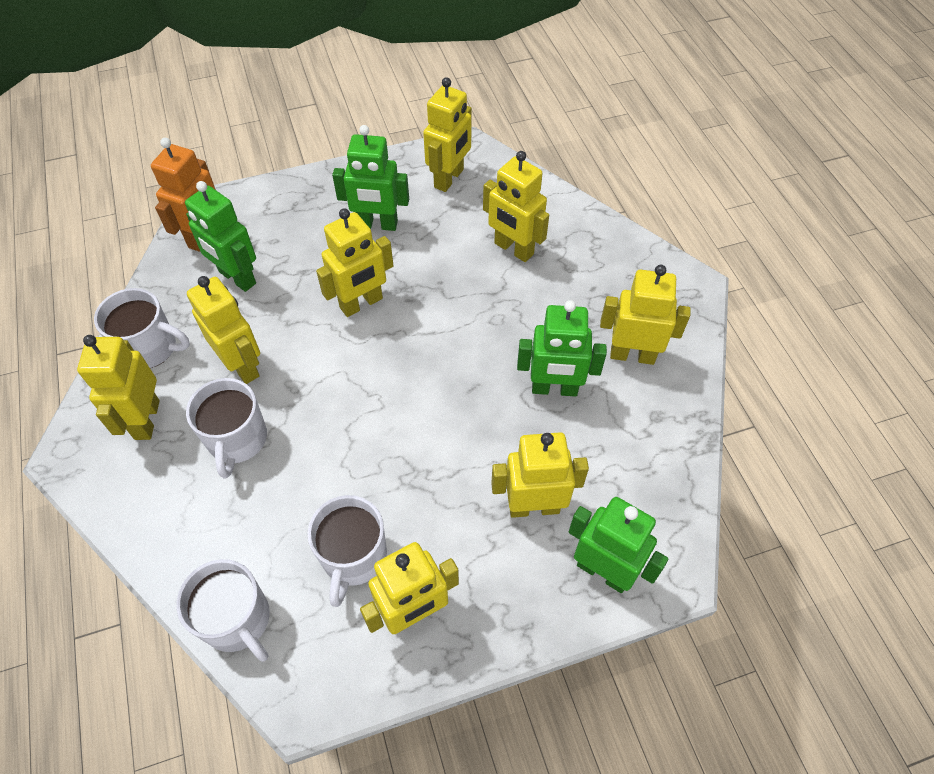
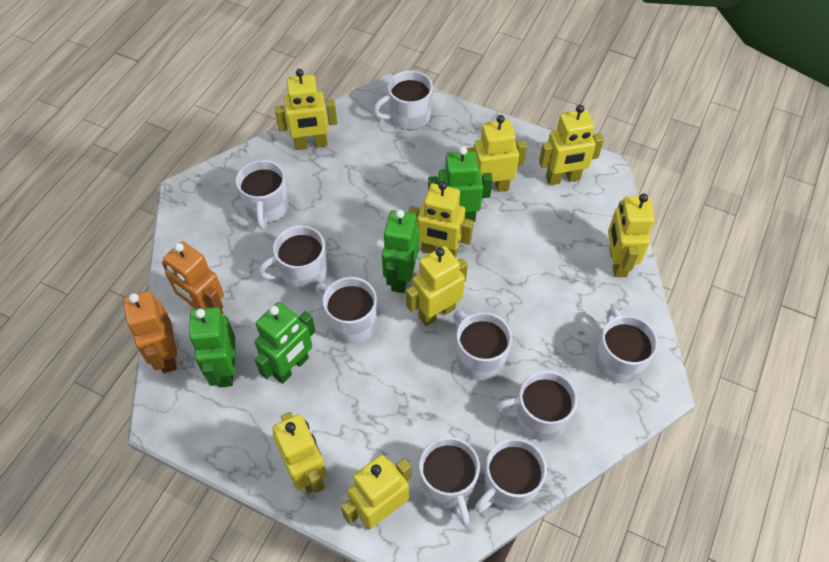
orange robot: [151,138,216,252] = 1 -> [123,291,177,373] [162,241,224,315] = 2
white mug: [94,288,190,368] [176,559,270,662] [186,378,267,479] [307,495,387,607] = 4 -> [236,160,289,230] [258,225,327,291] [316,277,377,344] [373,70,433,130] [419,437,480,525] [453,311,512,380] [475,438,547,513] [495,370,578,441] [595,308,658,384] = 9

